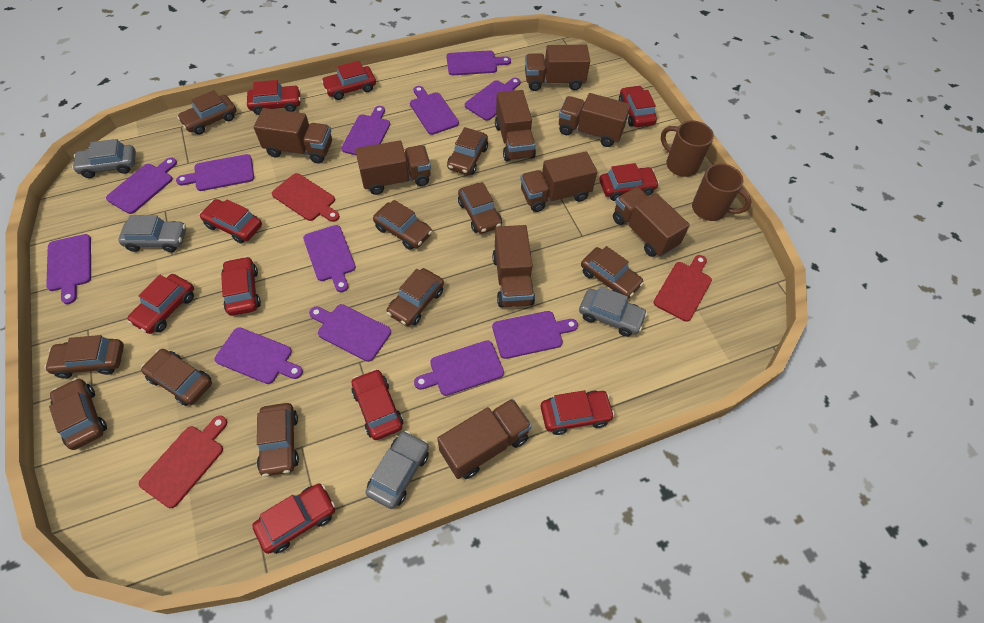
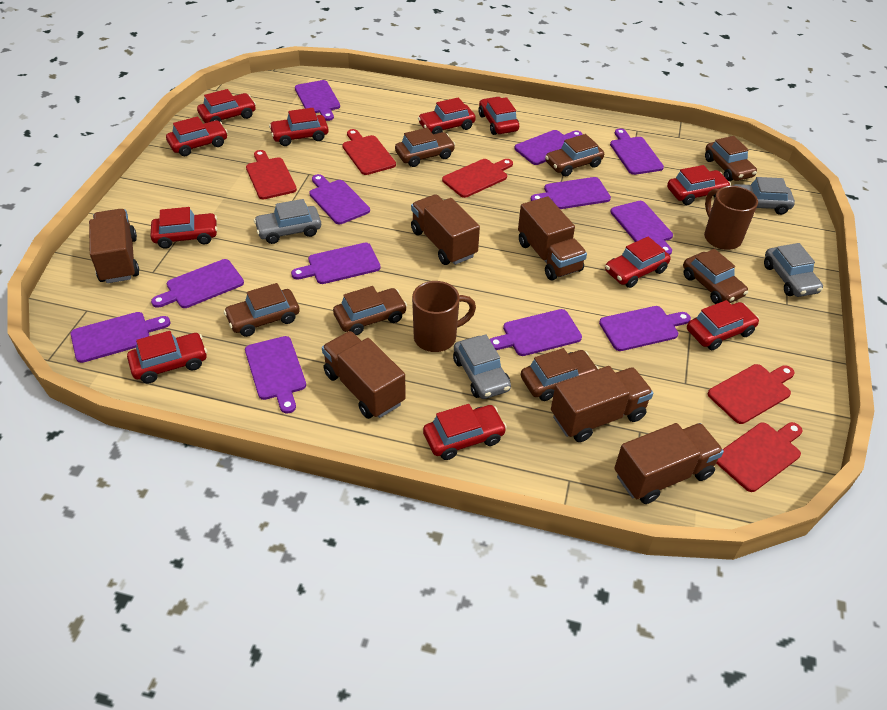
brown car: [44,335,124,378] [49,378,107,450] [141,349,212,406] [177,90,237,135] [257,403,299,477] [373,200,432,250] [387,268,444,326] [447,127,488,175] [458,182,502,234] [581,246,644,299] = 10 -> [224,283,300,337] [333,286,407,335] [395,128,455,167] [521,348,599,401] [545,134,604,176] [683,249,748,304] [705,136,757,181] = 7
brown truck: [254,108,332,163] [355,140,431,195] [437,398,532,479] [492,225,535,307] [495,90,536,161] [520,151,597,212] [525,45,590,91] [559,93,631,147] [613,187,690,257] = 9 -> [89,209,139,283] [322,331,406,419] [411,194,480,265] [518,197,587,280] [551,366,653,442] [614,423,724,504] = 6
red car: [127,274,194,334] [200,199,262,244] [221,256,261,316] [247,80,301,115] [252,484,335,554] [321,61,376,100] [352,369,403,440] [541,390,615,435] [600,163,659,201] [619,85,657,127] = 10 -> [127,331,207,383] [150,207,217,249] [166,116,228,156] [197,89,256,123] [269,108,329,146] [418,97,476,134] [423,404,507,460] [479,97,519,135] [605,237,671,288] [667,165,731,205] [687,300,759,350] = 11
red cutting board: [139,416,227,508] [272,173,340,222] [653,255,712,322] = 3 -> [246,150,297,199] [342,129,396,175] [442,159,513,198] [708,364,795,424] [716,422,802,492] = 5

